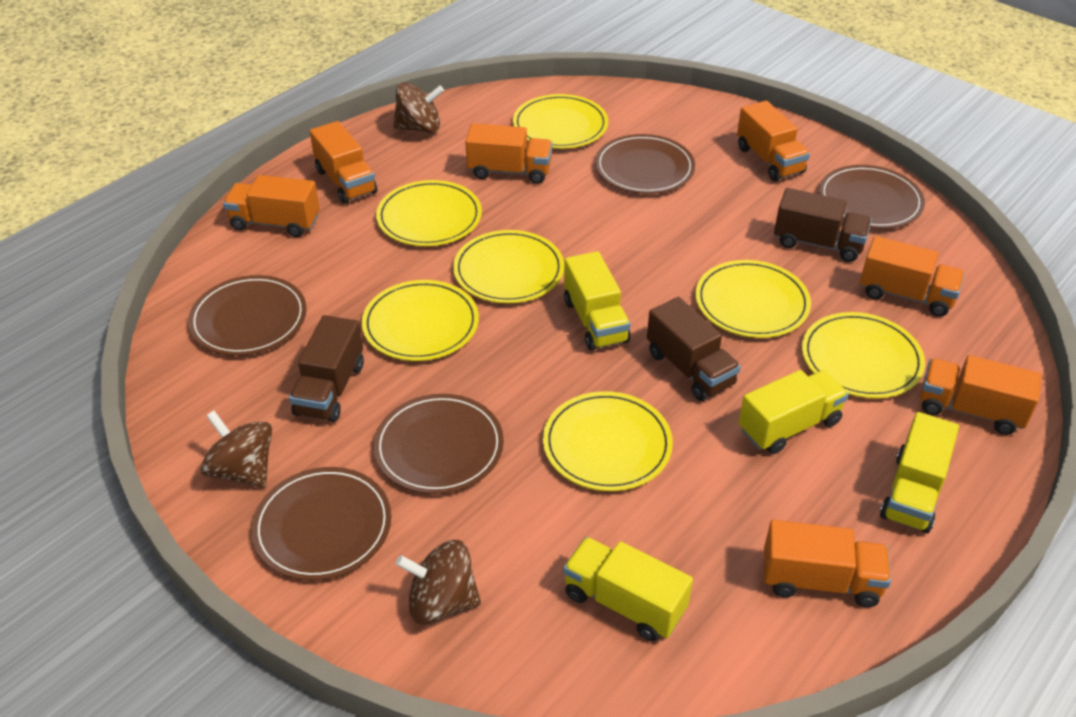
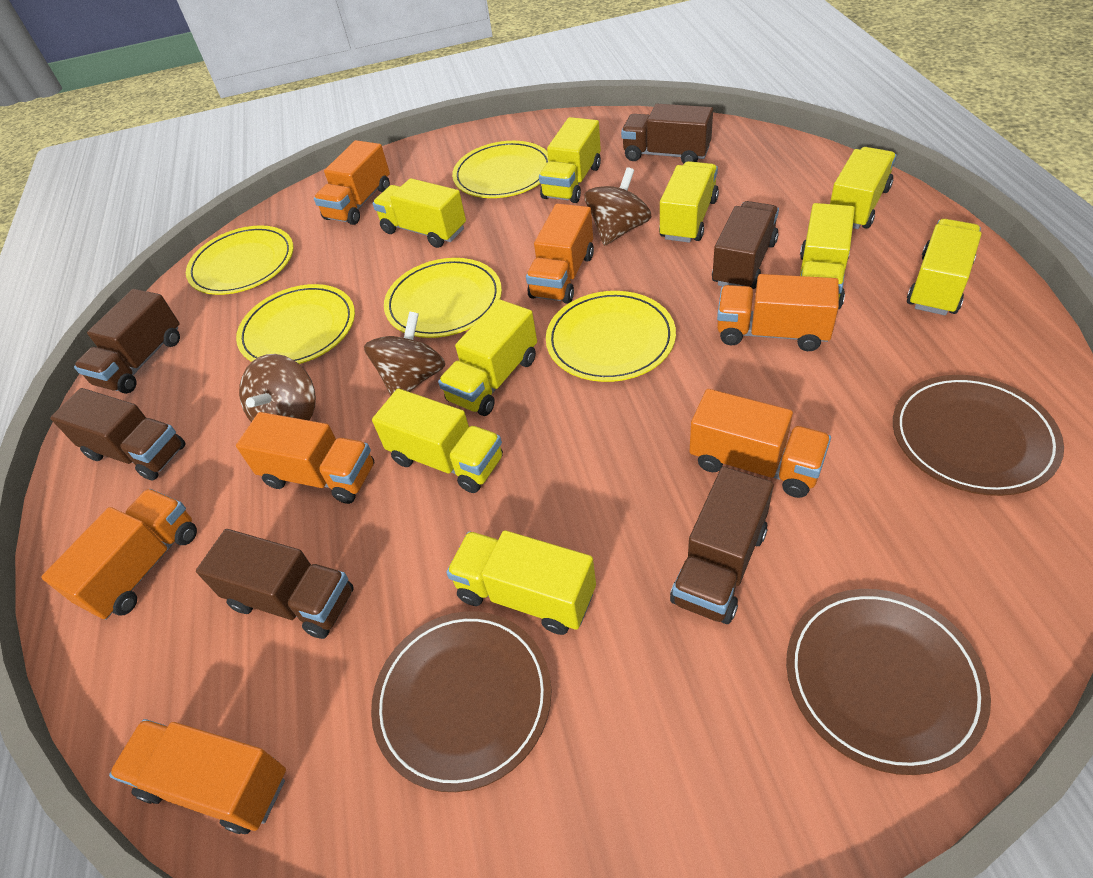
brown plate: [188,275,307,356] [251,467,391,581] [373,394,504,494] [595,134,695,194] [819,165,925,229] = 5 -> [371,611,551,792] [786,589,991,775] [893,375,1064,496] = 3
brown truck: [289,315,364,422] [647,297,741,401] [774,188,872,262] = 3 -> [50,388,185,481] [74,289,180,394] [196,529,354,639] [621,104,713,164] [670,467,774,624] [712,201,779,289] = 6
yellow plate: [362,280,479,361] [376,180,482,246] [453,230,564,303] [513,94,608,149] [543,391,673,491] [695,260,811,338] [802,312,925,398] = 7 -> [186,225,293,295] [236,284,355,364] [384,258,502,338] [452,141,549,198] [546,291,676,382] = 5
yellow truck: [563,537,693,641] [564,251,630,351] [738,370,849,454] [880,412,959,533] = 4 -> [372,178,466,248] [372,388,503,493] [438,299,537,416] [446,530,596,635] [539,117,601,203] [659,161,719,243] [800,203,855,309] [830,147,896,229] [907,219,981,315] = 9

